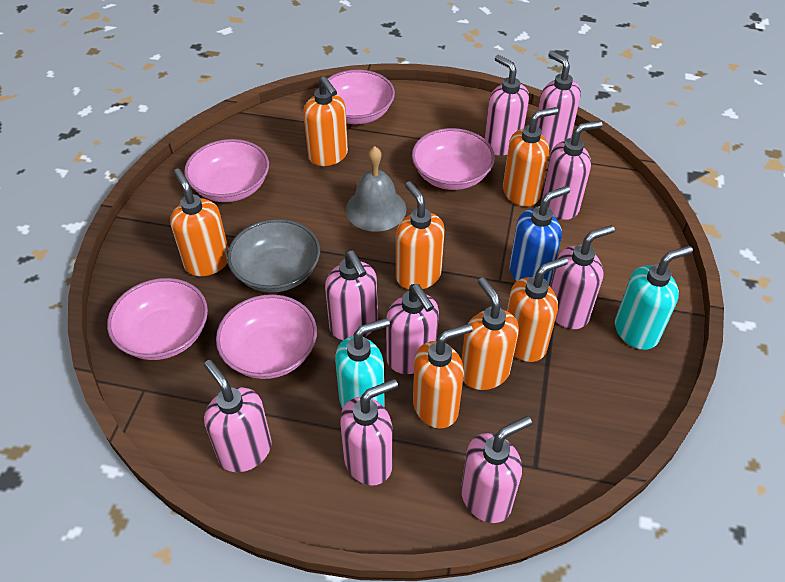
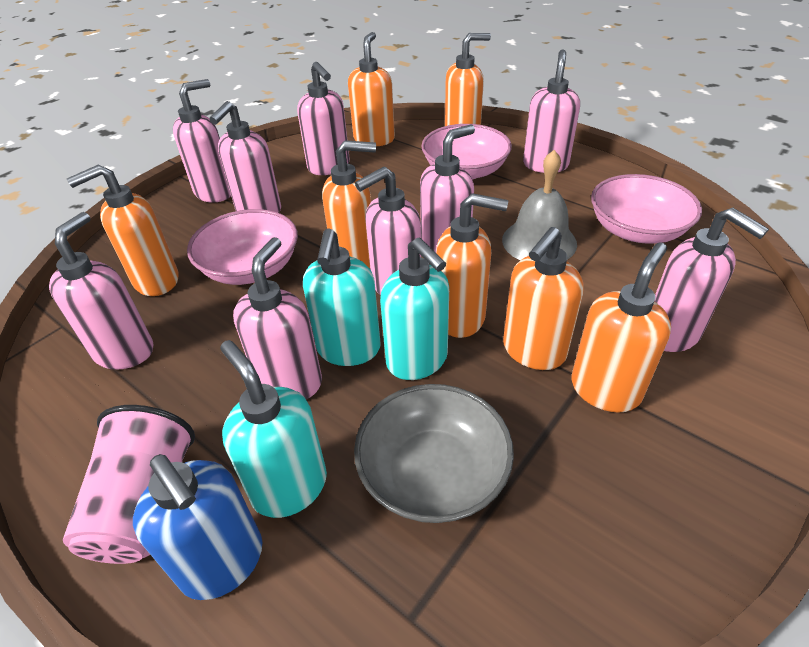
pink bowl: [107,278,208,360] [184,139,269,202] [216,294,317,379] [327,70,395,124] [412,128,495,190] = 5 -> [187,209,298,285] [421,124,512,180] [591,174,702,244] = 3
pink cup: none = 0 -> [63,405,195,564] = 1
turquoise soap dispenser: [335,318,390,409] [615,246,693,350] = 2 -> [220,340,327,518] [303,228,381,366] [380,237,449,380] = 3

